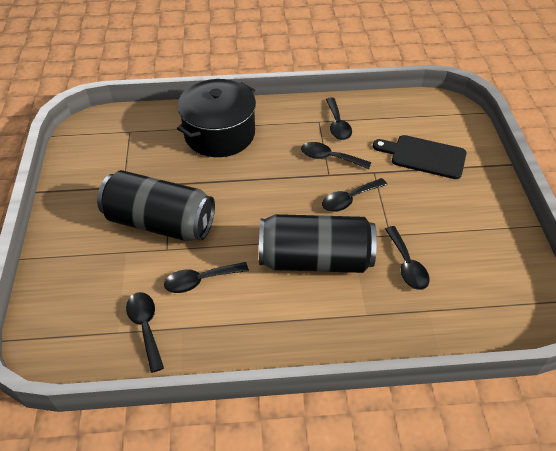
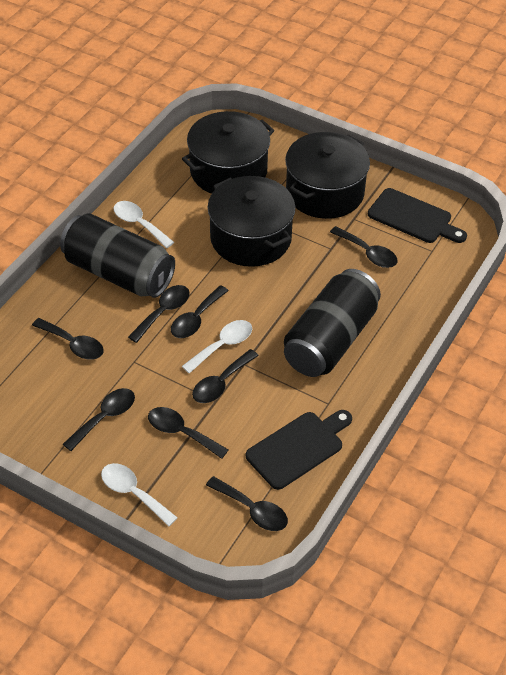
black cutting board: [373,135,467,179] = 1 -> [246,410,352,490] [368,188,467,243] = 2
black pot: [177,79,256,157] = 1 -> [182,111,274,194] [208,176,295,267] [285,132,370,219] = 3
black spoon: [126,292,164,373] [164,262,249,293] [301,142,371,169] [322,178,387,212] [326,97,352,140] [385,226,430,290] = 6 -> [32,318,104,360] [63,388,135,451] [128,285,190,343] [148,407,228,459] [171,285,229,338] [192,349,259,403] [206,476,288,531] [330,226,398,268] = 8
white spoon: none = 0 -> [101,463,178,527] [113,201,174,248] [182,320,252,374] = 3

